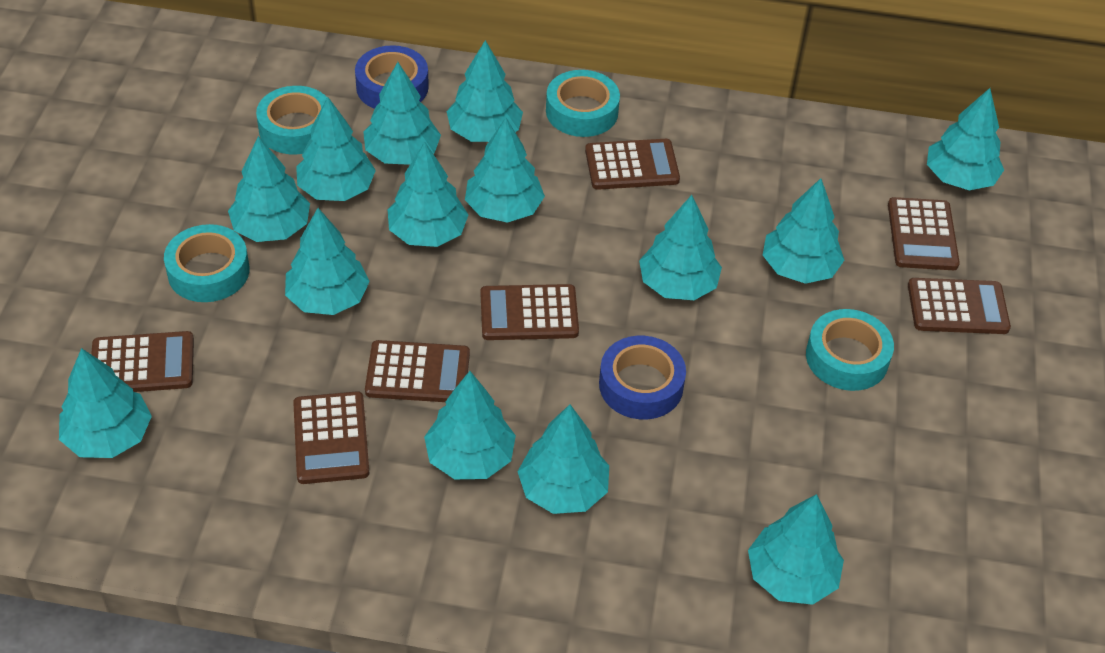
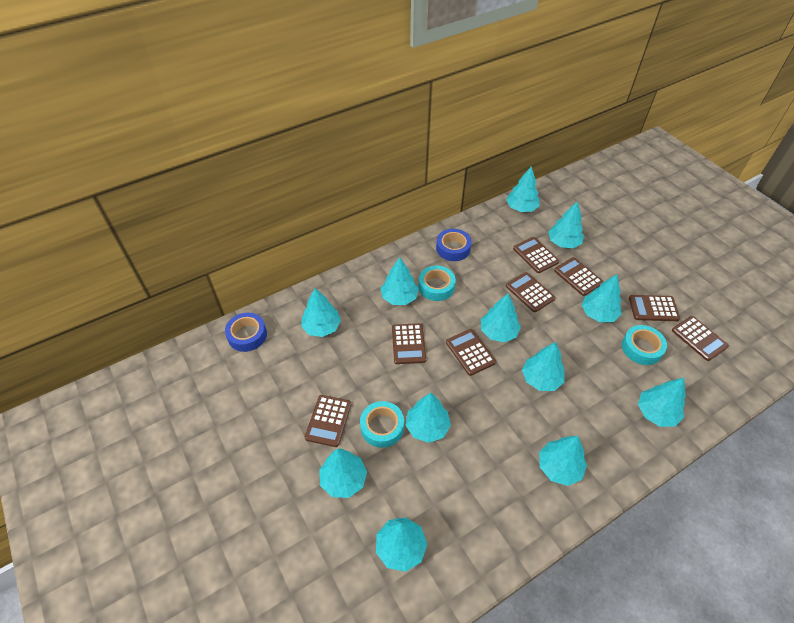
brown calculator: [91,331,194,392] [293,391,369,484] [365,340,470,402] [481,284,579,340] [585,139,680,190] [888,197,960,270] [908,278,1011,334] = 7 -> [305,395,351,447] [392,323,426,364] [446,329,496,376] [506,272,555,312] [513,237,559,273] [554,257,603,296] [629,295,680,321] [672,316,729,361] = 8
turquoise tape: [164,224,249,302] [256,86,327,155] [546,70,620,137] [806,309,894,391] = 4 -> [360,401,404,448] [419,266,456,301] [622,325,667,365] = 3
turquoise tree: [59,348,152,458] [228,136,310,242] [285,208,370,315] [296,97,376,201] [363,62,441,165] [388,142,468,247] [424,371,516,479] [446,40,523,142] [465,118,545,223] [517,404,609,514] [639,195,722,300] [748,494,844,605] [763,178,844,284] [927,88,1004,190] = 14 -> [301,288,341,337] [319,449,367,498] [376,517,427,572] [381,257,419,305] [406,393,451,443] [481,293,521,342] [506,166,540,212] [522,342,565,391] [539,436,587,486] [548,201,584,248] [582,274,622,322] [638,378,686,427] = 12

